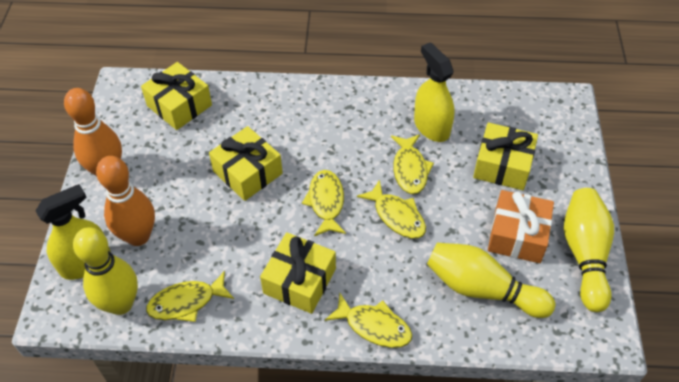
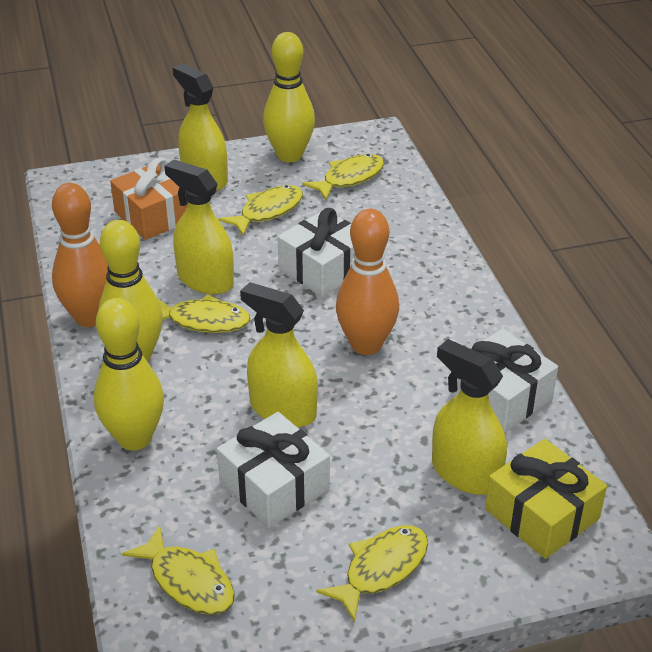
white gift: none = 0 -> [217,412,330,528] [278,208,355,297] [450,329,558,433] = 3
yellow gift: [141,62,212,130] [209,126,283,201] [260,232,336,314] [473,122,538,190] = 4 -> [485,439,607,559] = 1
yellow spray bottle: [36,184,110,280] [414,42,454,142] = 2 -> [164,159,234,295] [172,64,228,191] [240,282,318,428] [432,339,507,495] = 4

